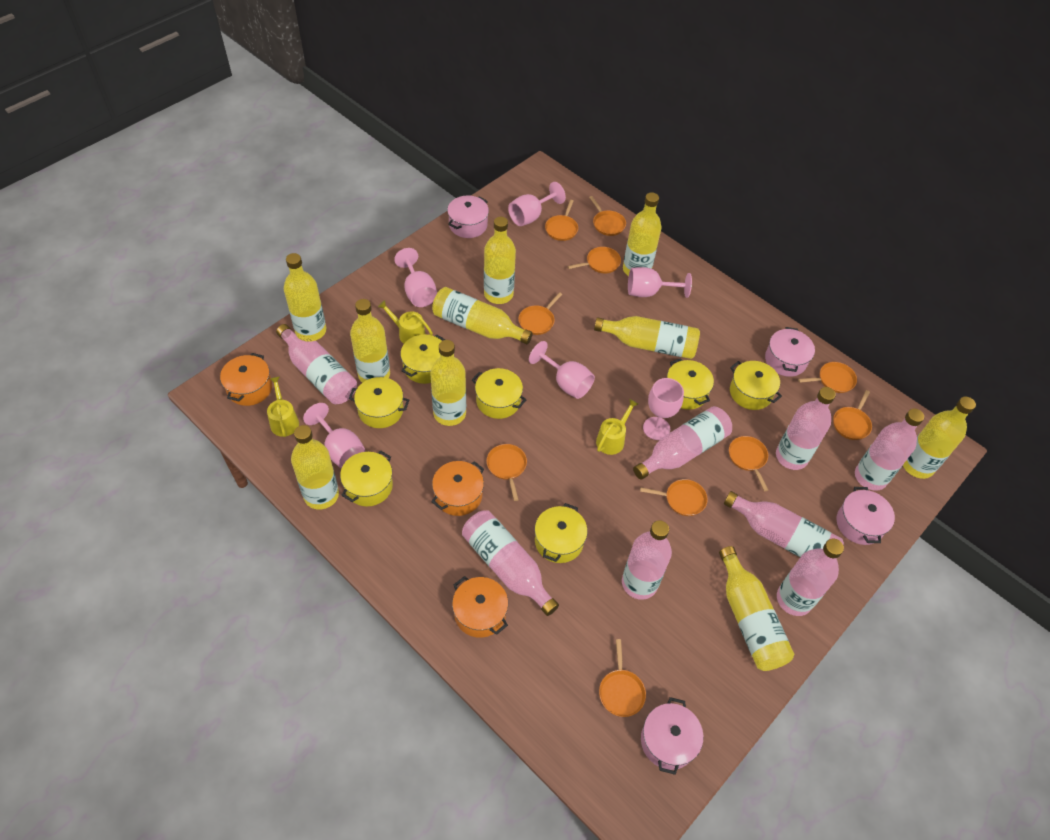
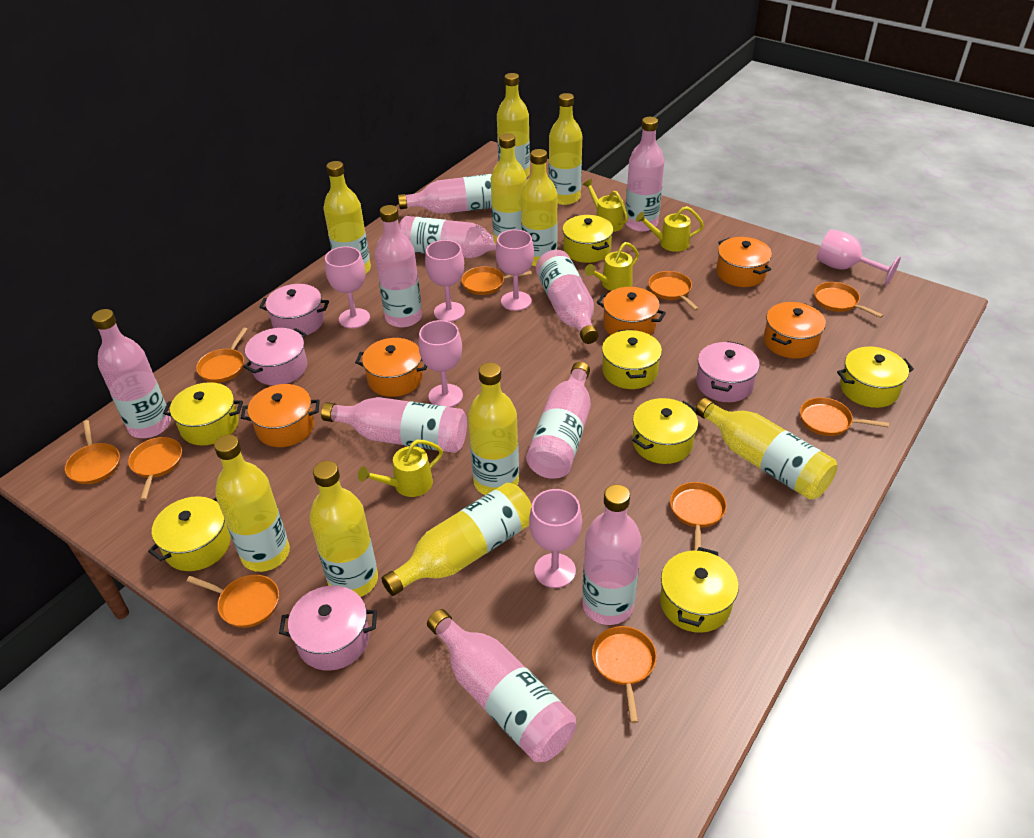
orange pot: [220,353,272,406] [431,461,484,516] [452,576,508,638] = 3 -> [241,384,320,447] [355,338,427,397] [597,287,666,335] [716,237,772,287] [764,302,826,358] = 5
pink bottle: [276,324,357,404] [462,510,559,616] [622,521,672,600] [633,406,732,480] [724,491,844,559] [776,387,836,470] [777,539,844,616] [855,408,924,491] = 8 -> [92,309,171,438] [321,397,467,453] [375,205,422,327] [398,174,492,214] [399,216,497,258] [427,609,576,762] [526,362,591,479] [536,250,599,344] [582,484,642,625] [625,117,664,232] = 10
yellow watering can: [267,376,299,437] [378,300,433,344] [596,399,638,455] = 3 -> [358,440,443,497] [583,179,628,232] [585,242,639,291] [636,206,704,252] = 4

